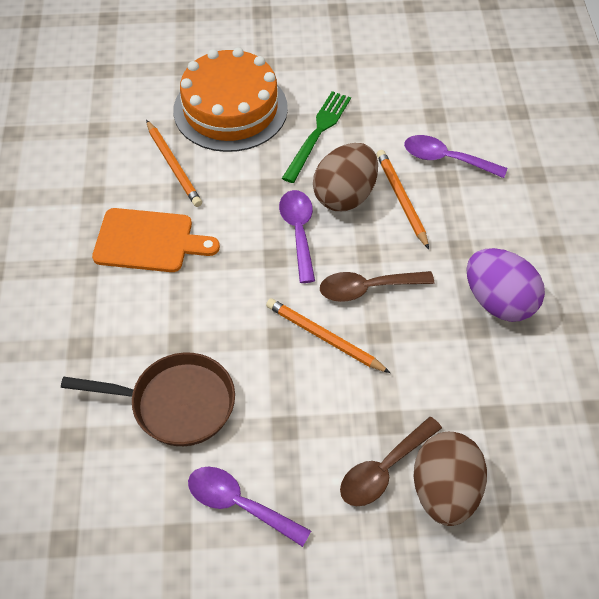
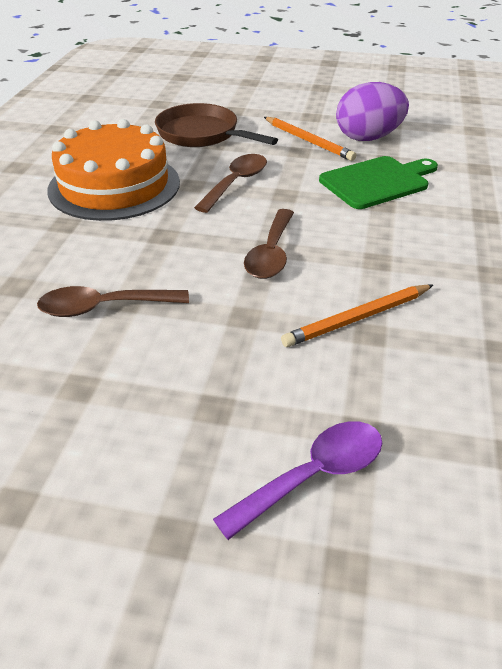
brown egg: [313,143,378,211] [414,432,487,526] = 2 -> none = 0
brown spoon: [320,271,434,302] [340,417,442,506] = 2 -> [37,286,189,317] [194,154,267,213] [244,209,294,279] = 3
green cutting board: none = 0 -> [319,156,438,209] = 1
green fork: [282,91,351,183] = 1 -> none = 0
orange cutting board: [92,208,220,272] = 1 -> none = 0
orange pencil: [146,120,202,207] [266,298,390,373] [377,150,429,249] = 3 -> [264,117,356,161] [281,284,433,347] = 2
purple spoon: [188,467,311,547] [279,190,315,283] [404,135,507,178] = 3 -> [213,421,383,540] = 1

